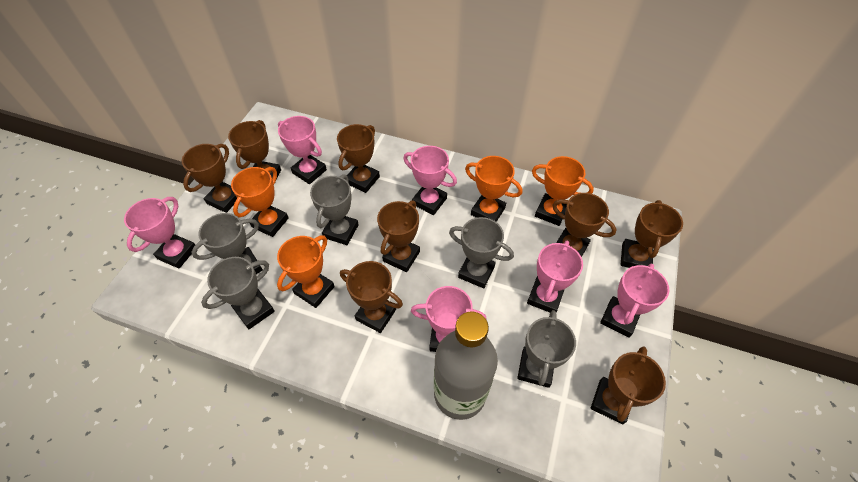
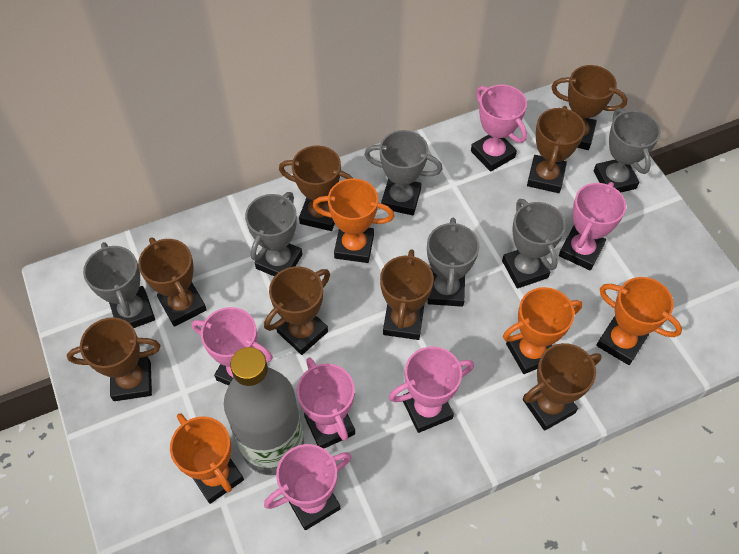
grey trophy: [191,213,263,274] [201,257,275,329] [310,174,359,245] [449,217,514,288] [517,310,576,388] = 5 -> [83,242,155,328] [245,192,302,277] [364,130,442,215] [427,218,479,307] [502,199,566,288] [594,108,661,193] = 6

